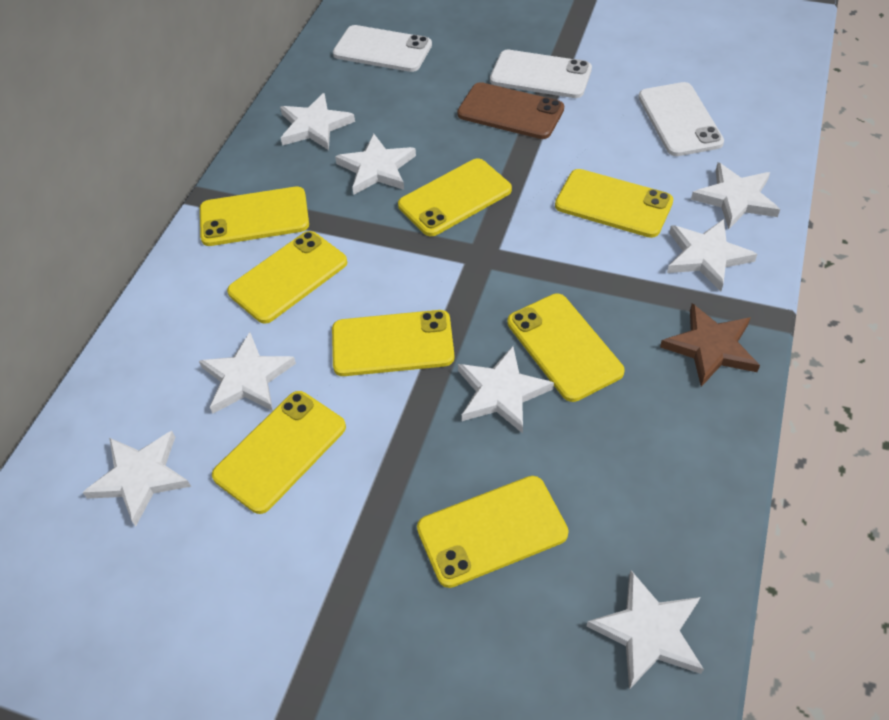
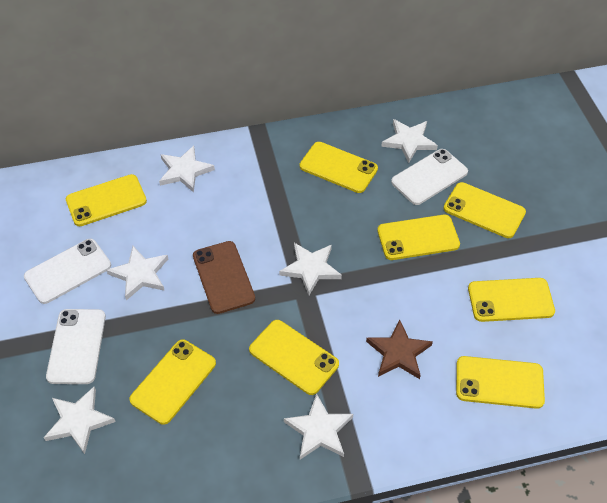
white star: [82,431,191,526] [199,332,296,414] [280,93,355,150] [335,133,416,195] [458,346,554,433] [587,571,704,690] [667,219,757,291] [691,162,780,229] = 8 -> [43,387,116,454] [106,246,168,300] [159,146,215,193] [279,243,342,295] [284,393,353,460] [381,119,438,163] = 6

